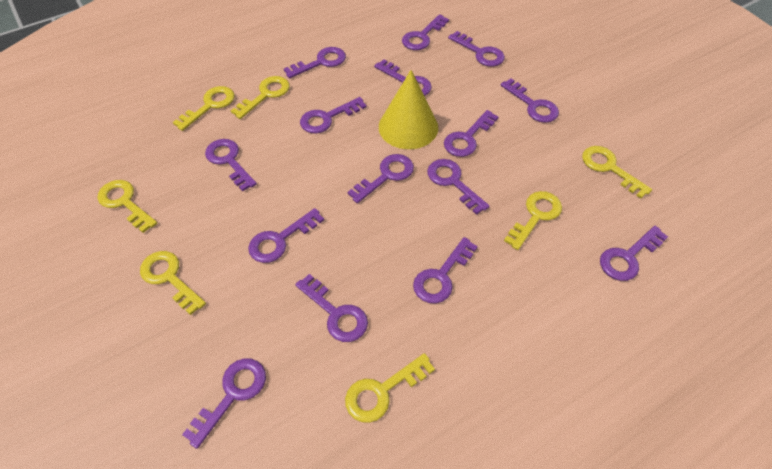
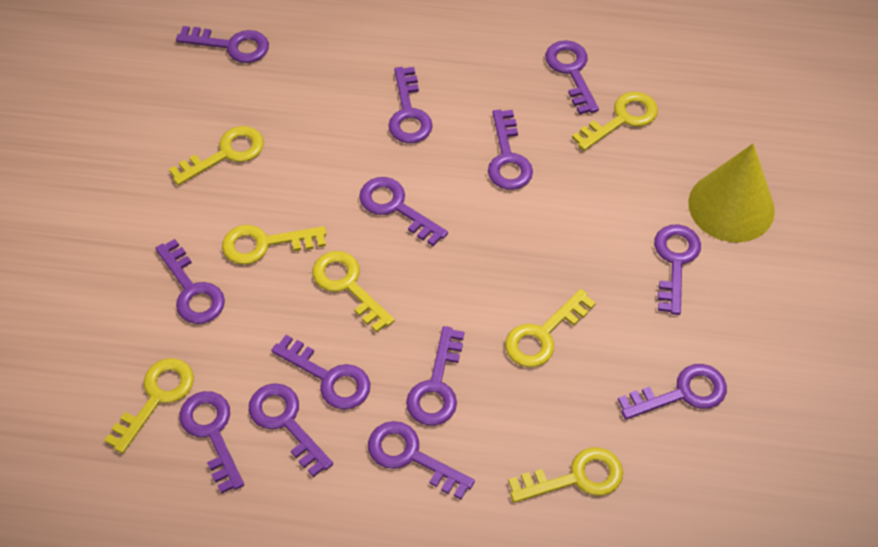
purple key: [182,359,266,449] [205,139,257,191] [248,208,324,263] [284,47,346,78] [295,274,368,342] [300,97,367,133] [348,154,414,203] [374,59,432,96] [402,14,449,50] [413,237,478,304] [427,159,490,215] [444,110,498,157] [448,31,505,66] [500,79,559,123] [600,226,668,281] = 15 -> [155,239,225,324] [176,26,269,63] [179,391,244,494] [249,383,333,477] [271,335,370,410] [359,177,448,246] [368,421,475,500] [388,67,433,143] [406,326,464,426] [488,110,533,190] [545,40,599,115] [618,364,727,420] [654,224,701,315] = 13

